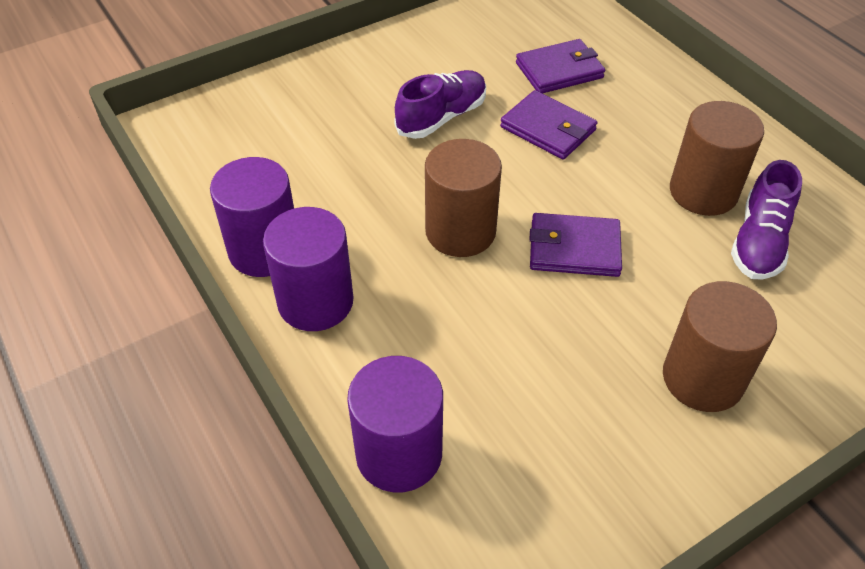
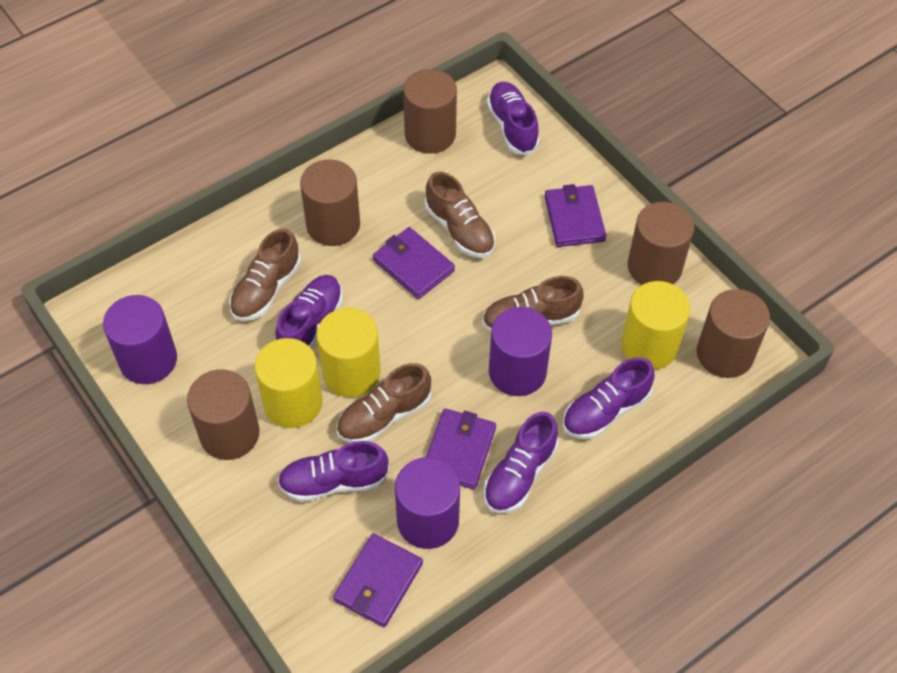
brown cylinder: [425,139,502,257] [663,281,777,412] [670,101,764,216] = 3 -> [187,369,260,460] [300,159,360,246] [403,69,457,154] [628,202,694,285] [697,289,770,378] = 5
brown shoe: none = 0 -> [229,228,301,321] [336,363,431,443] [425,172,495,258] [482,276,584,332] = 4
purple shoe: [394,70,486,139] [731,160,802,280] = 2 -> [275,275,343,349] [278,441,389,502] [484,412,558,514] [487,82,540,155] [562,357,655,439] = 5
purple wallet: [500,90,597,160] [516,39,605,93] [529,213,622,277] = 3 -> [333,533,423,627] [373,227,455,299] [426,408,496,489] [544,184,606,247] = 4
yellow cylinder: none = 0 -> [255,338,323,428] [317,308,381,397] [621,281,690,370] = 3

